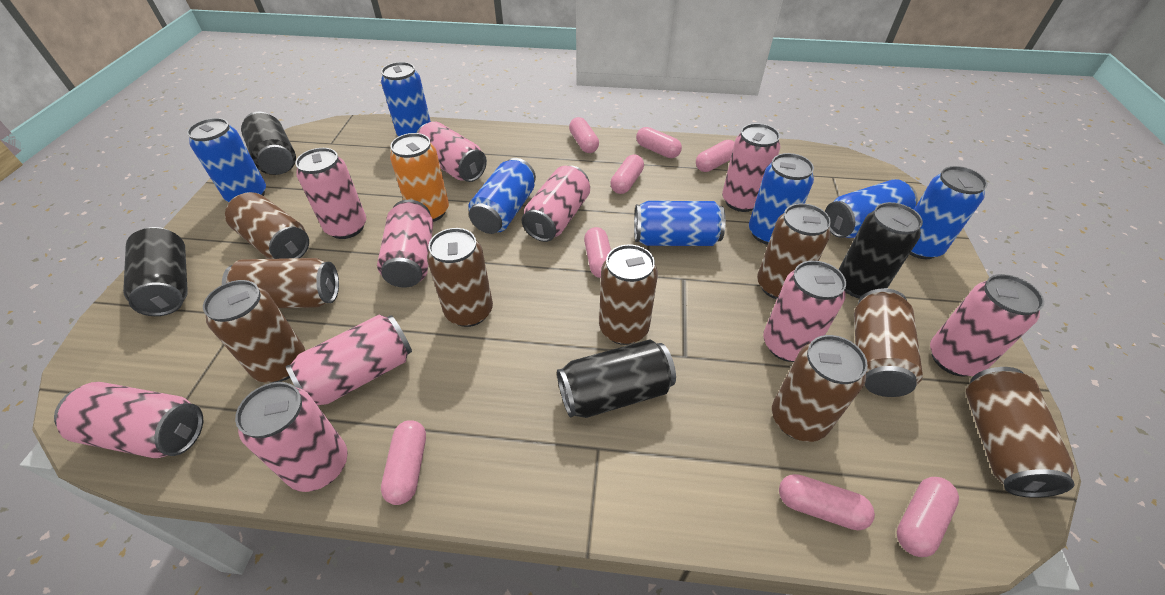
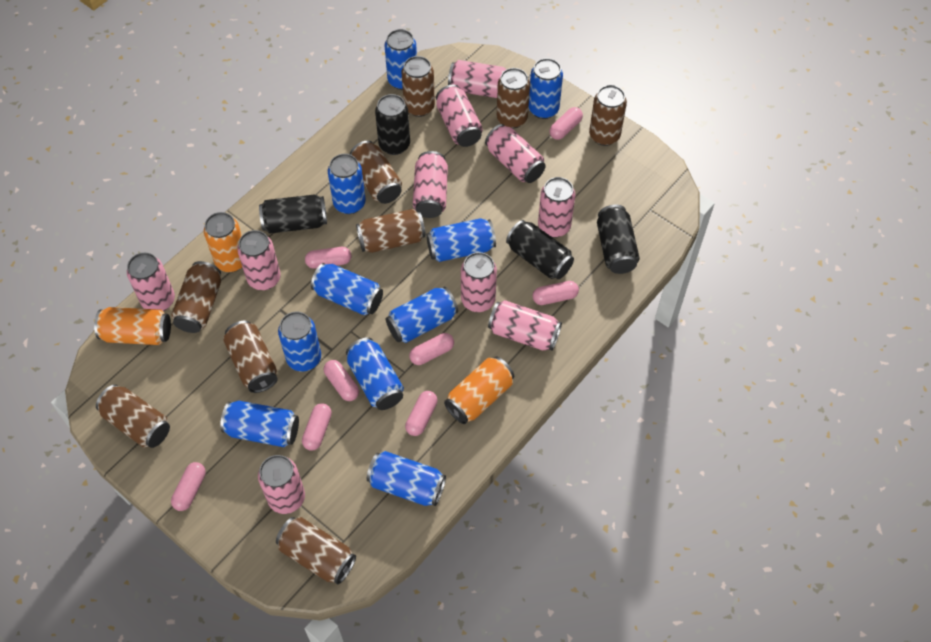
blue can: [187,118,266,202] [381,62,431,136] [468,158,536,234] [634,201,726,246] [749,153,814,245] [825,179,918,238] [910,166,988,259] = 7 -> [220,401,299,447] [278,312,321,371] [311,263,383,316] [328,154,366,214] [346,337,404,410] [367,451,446,506] [384,29,417,90] [386,287,458,343] [426,218,496,262] [529,58,563,119] = 10
orange can: [390,133,449,222] = 1 -> [94,307,171,345] [204,212,242,272] [444,357,514,424] = 3

